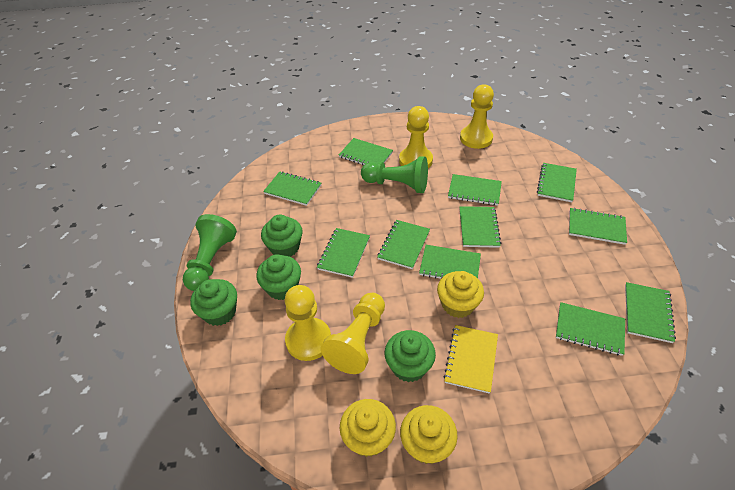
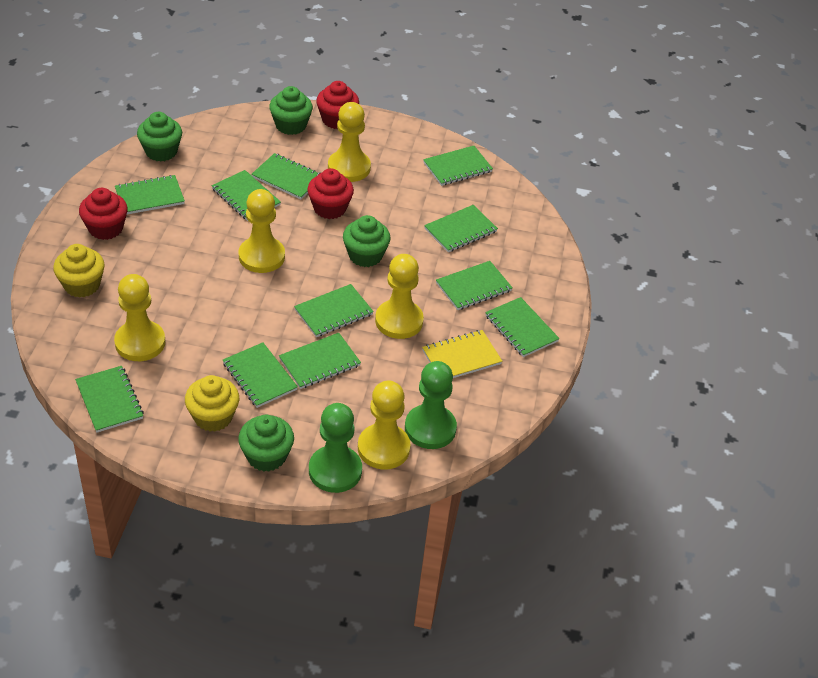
red cupcake: none = 0 -> [79,188,128,240] [307,168,354,219] [316,81,359,129] = 3
yellow cupcake: [340,399,396,457] [400,405,458,464] [437,271,484,318] = 3 -> [53,244,105,298] [185,375,239,432] = 2
yellow pawn: [285,285,331,361] [321,293,385,374] [399,106,433,168] [460,84,494,149] = 4 -> [114,274,165,361] [239,189,285,273] [328,102,371,182] [358,380,410,469] [375,254,424,339] = 5

